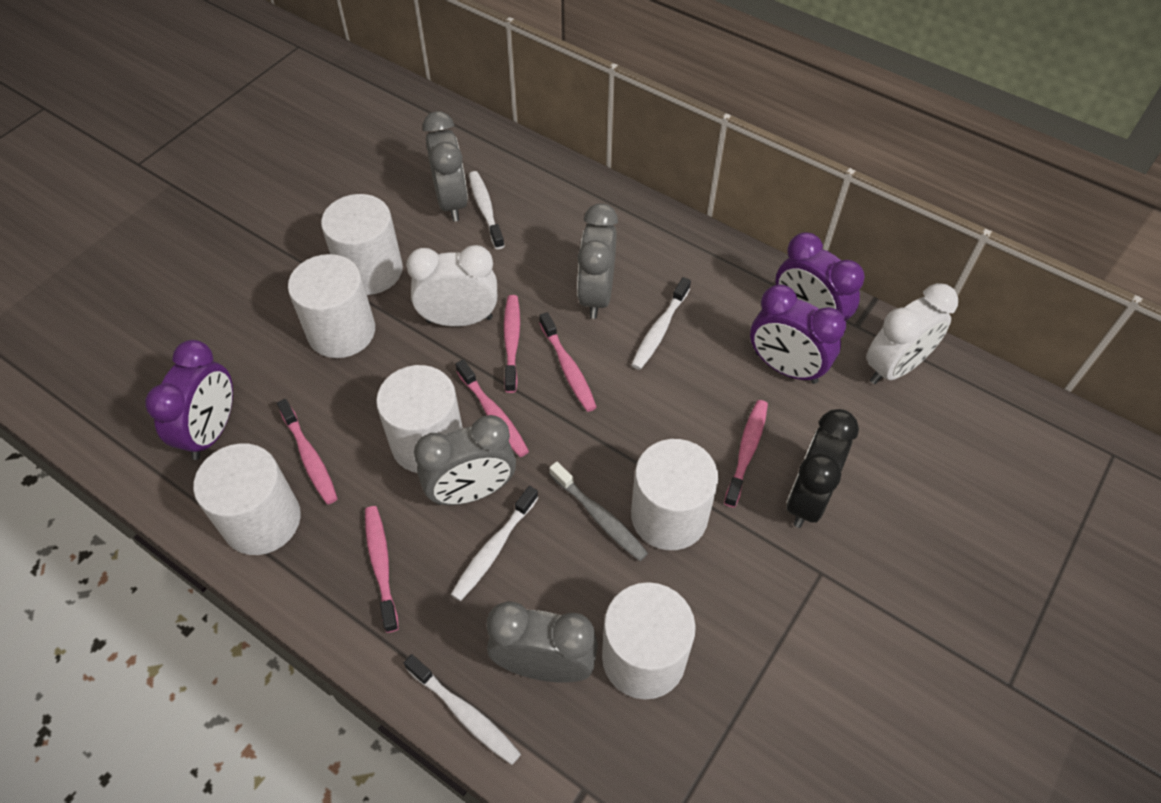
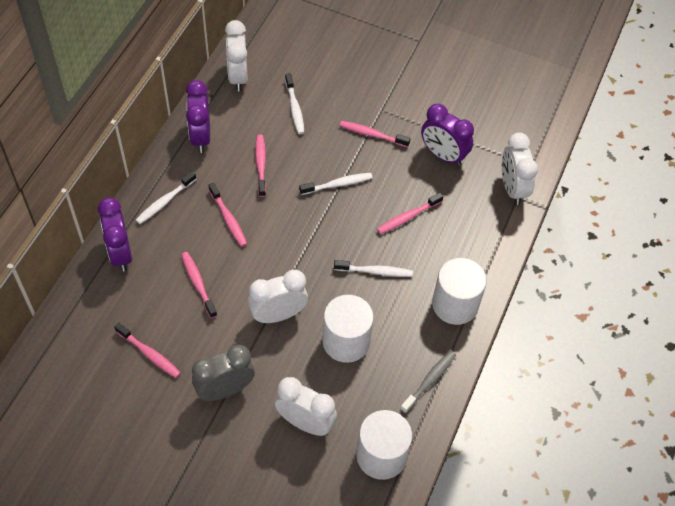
black clock: [786,409,859,528] = 1 -> none = 0
grey clock: [414,415,516,505] [423,111,468,222] [487,601,598,683] [577,203,618,319] = 4 -> [192,345,255,401] = 1
white clock: [406,245,497,327] [866,283,958,384] = 2 -> [225,20,248,91] [248,270,308,323] [275,377,337,436] [502,133,538,205] = 4
white cylinder: [193,443,301,555] [288,254,375,358] [321,194,403,295] [376,365,463,473] [602,582,696,699] [631,439,718,550] = 6 -> [322,295,374,363] [356,410,412,480] [432,258,487,325] = 3

